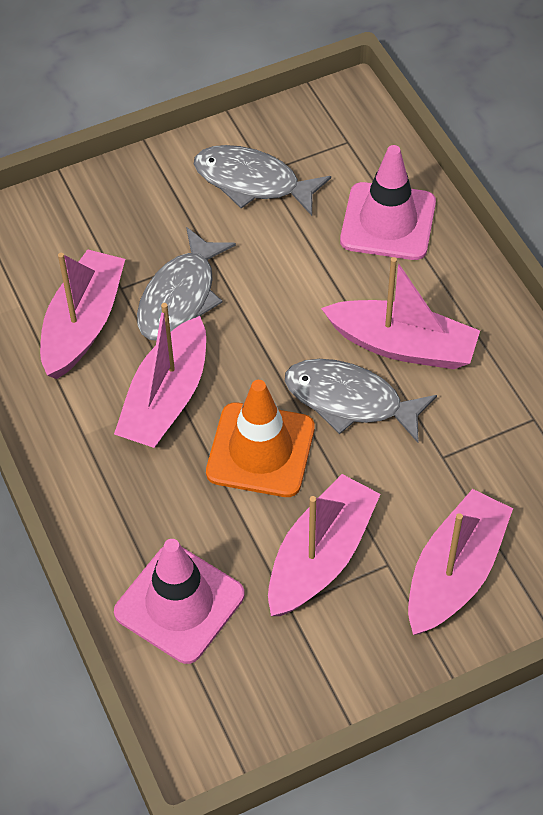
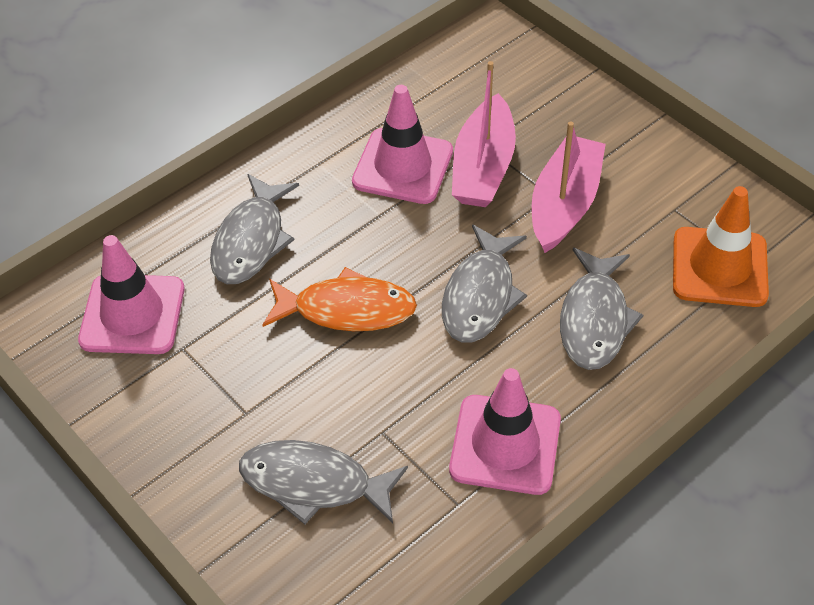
grey fish: [137,227,236,341] [194,145,331,216] [285,359,437,443] = 3 -> [210,174,299,284] [239,440,408,525] [442,224,527,343] [560,248,643,370] = 4
orange fish: none = 0 -> [262,267,417,331] = 1
pink boat: [40,249,125,379] [114,303,206,448] [268,474,381,616] [321,257,480,369] [408,489,513,635] = 5 -> [452,61,516,207] [532,121,606,253] = 2
pink traffic cone: [114,539,245,664] [340,145,436,260] = 2 -> [78,235,184,354] [352,85,453,204] [449,368,561,495] = 3

